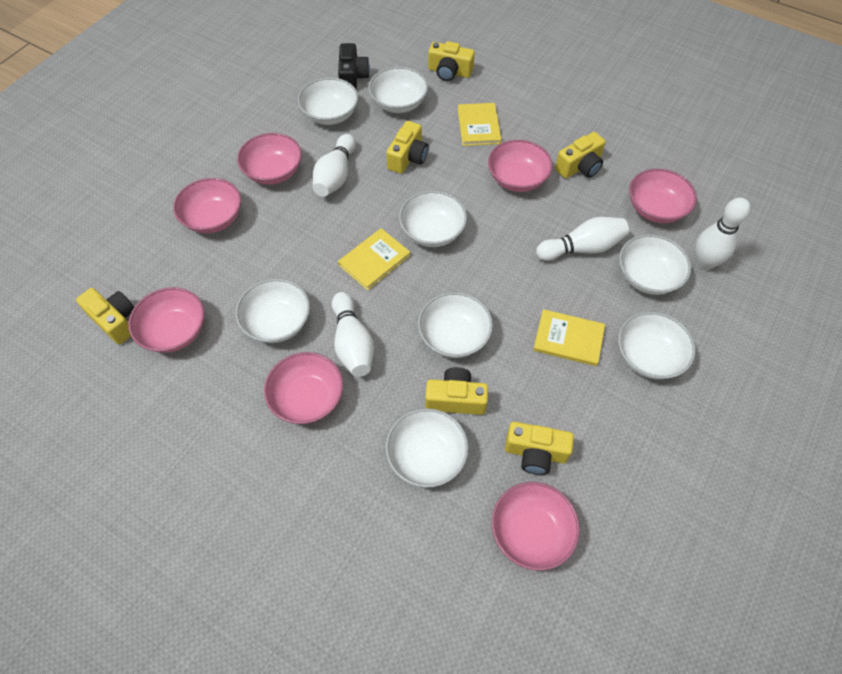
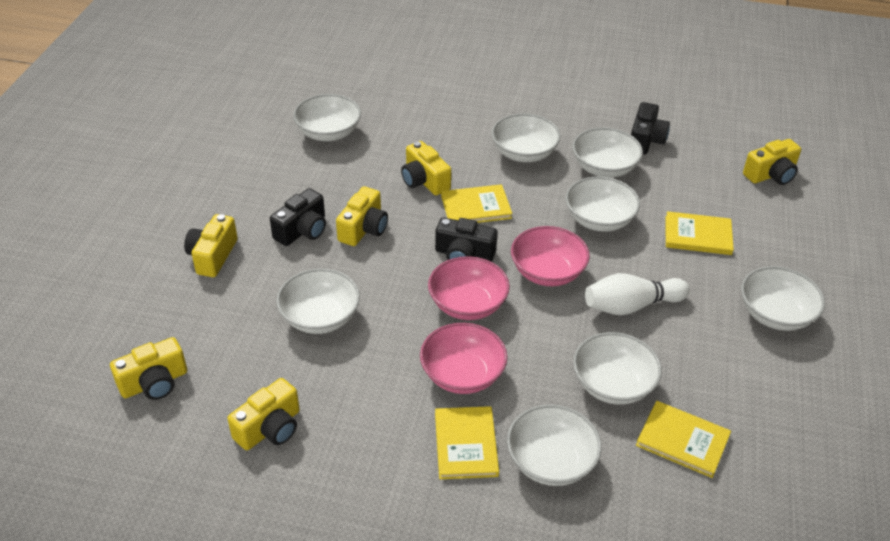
black camera: [338,43,370,89] = 1 -> [270,188,326,246] [435,217,498,262] [631,102,670,155] = 3
pink bowl: [128,287,205,353] [173,178,241,233] [237,133,302,185] [264,352,343,424] [488,140,553,192] [492,482,580,571] [629,169,697,223] = 7 -> [420,323,507,394] [428,256,510,320] [511,226,590,286] = 3
white bowling pin: [313,134,356,197] [332,292,374,377] [536,217,629,261] [695,197,751,270] = 4 -> [585,273,690,315] = 1
yellow book: [338,228,411,290] [458,103,501,146] [533,309,605,366] = 3 -> [435,406,499,479] [441,184,512,223] [636,401,731,478] [666,211,734,255] = 4

